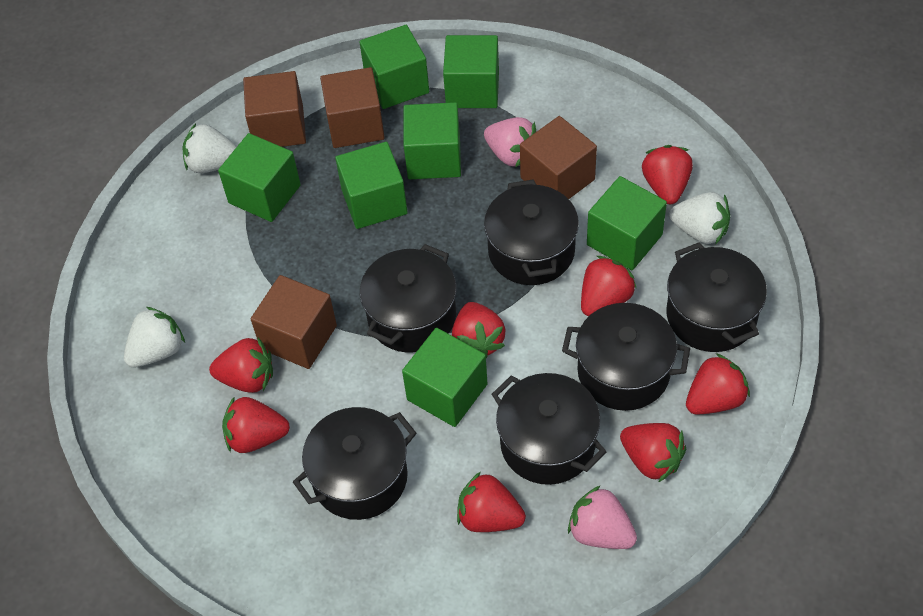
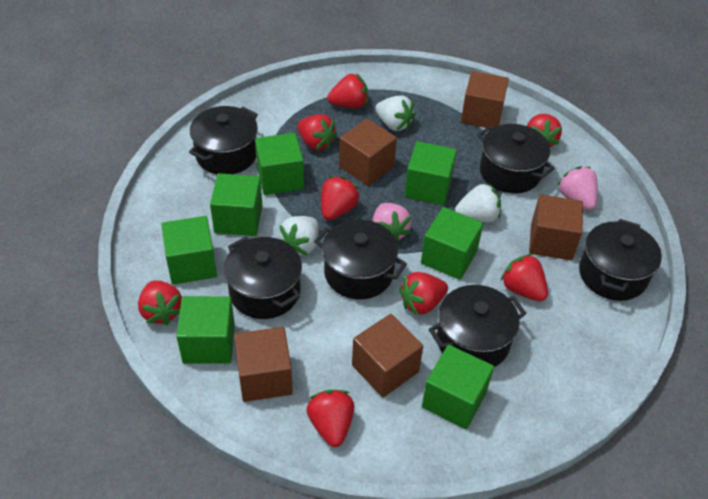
brown cube: [243,71,306,147] [251,275,337,369] [320,67,385,148] [520,116,597,199] = 4 -> [234,327,293,402] [339,119,397,186] [352,314,423,397] [461,71,509,128] [529,194,583,260] = 5

